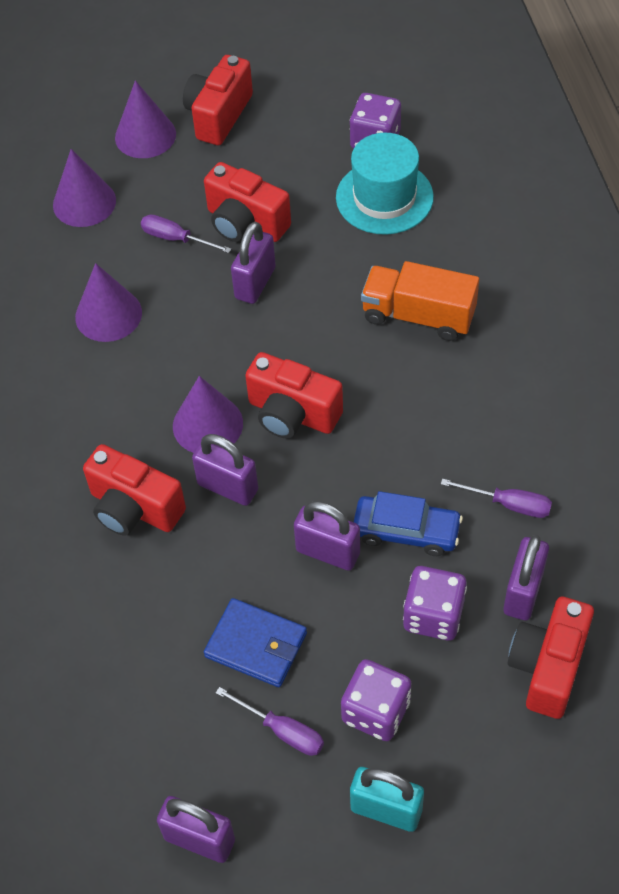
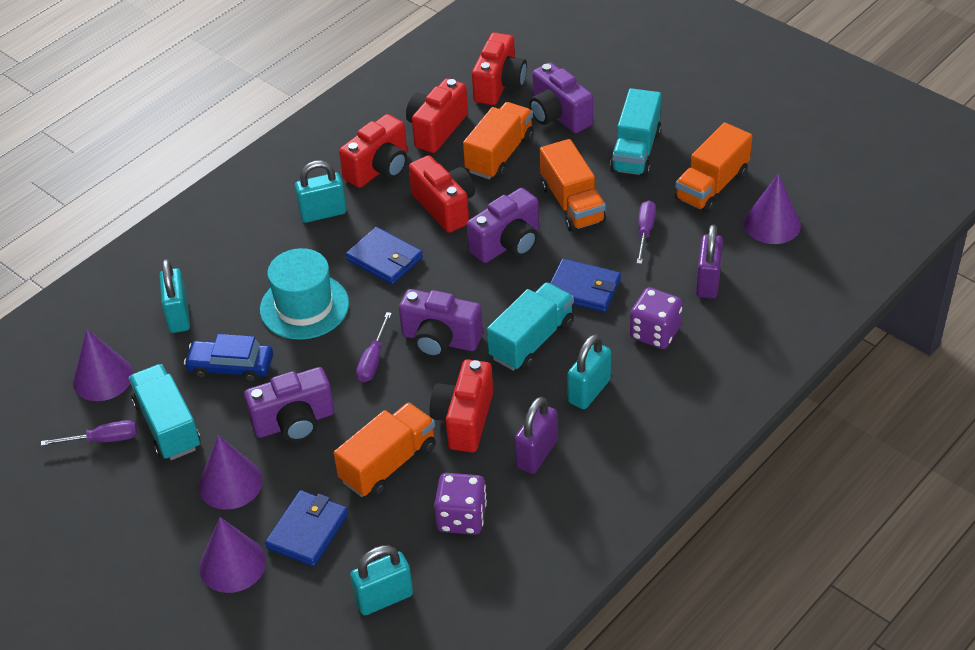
blue wallet: [204,598,307,687] = 1 -> [265,490,348,566] [346,227,423,285] [550,259,621,312] = 3
orange truck: [361,261,479,341] = 1 -> [334,402,436,497] [463,102,534,179] [540,139,606,232] [675,122,752,213] = 4
purple camera: none = 0 -> [244,367,334,442] [399,289,483,358] [467,188,539,263] [529,62,593,133] = 4
purple dice: [341,659,411,741] [350,93,401,149] [403,566,467,641] = 3 -> [434,473,487,535] [630,287,683,349] = 2
purple padlock: [157,796,235,863] [192,434,258,506] [231,222,276,304] [294,501,360,571] [503,535,549,620] = 5 -> [514,397,558,474] [696,225,723,299] = 2
turquoise padlock: [350,767,424,832] = 1 -> [159,259,190,333] [295,160,346,223] [350,545,413,615] [567,334,611,409] = 4
turquoise truck: none = 0 -> [128,364,201,460] [487,282,574,371] [610,88,661,177] = 3

